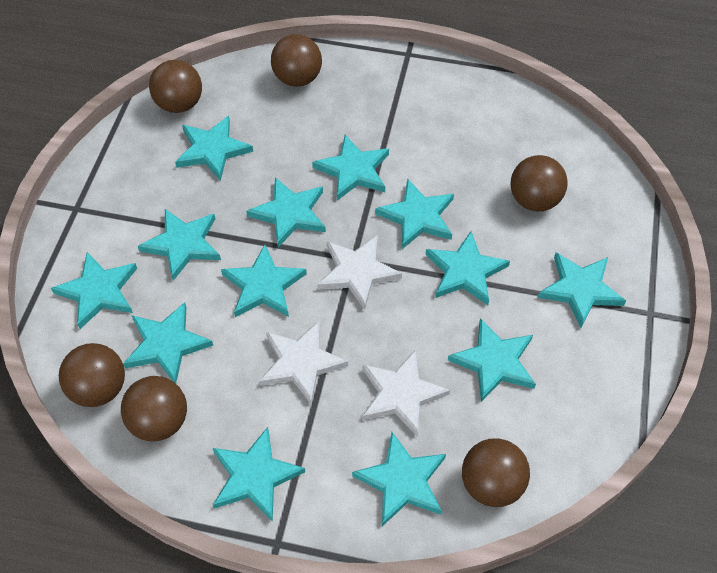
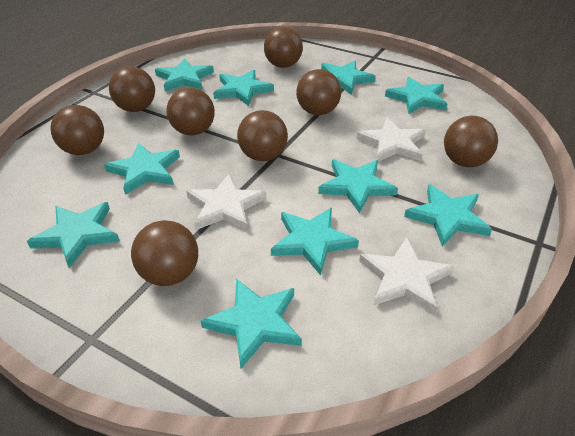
brown ball: [59,343,125,407] [121,376,187,442] [149,60,202,113] [271,34,322,87] [462,438,530,507] [511,155,568,211] = 6 -> [50,105,104,155] [109,66,155,112] [131,220,198,286] [166,87,215,135] [237,110,288,161] [264,27,303,68] [296,69,341,115] [444,116,498,167] = 8
turquoise star: [51,252,137,329] [123,302,213,383] [138,209,221,281] [175,116,253,181] [213,427,305,522] [221,245,307,317] [246,177,326,247] [312,135,389,201] [352,432,446,526] [375,179,454,249] [426,231,510,305] [448,318,536,402] [537,253,626,328] = 13 -> [27,202,120,268] [104,143,180,195] [155,58,214,91] [201,279,302,368] [213,70,274,106] [271,208,359,276] [318,159,398,214] [321,61,376,95] [385,77,447,114] [404,184,492,247] = 10

